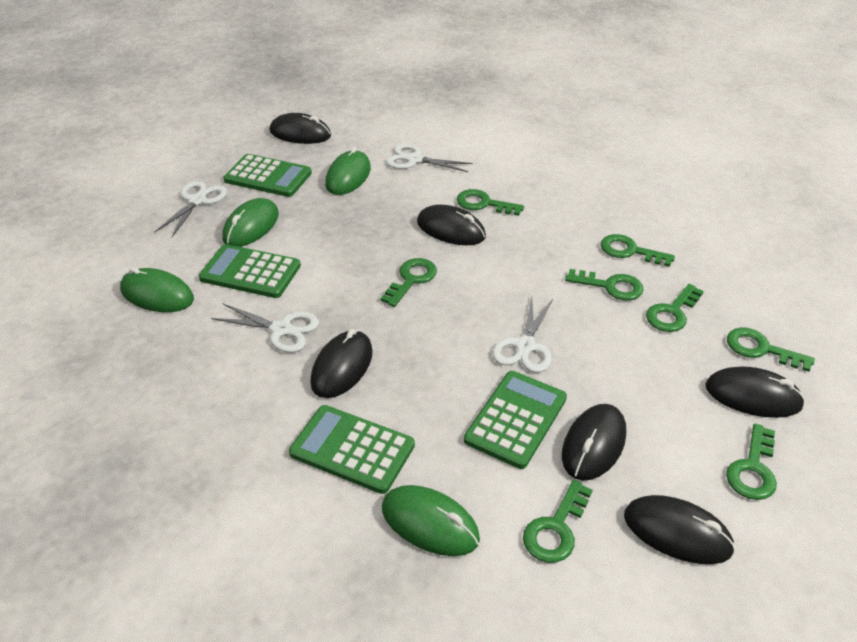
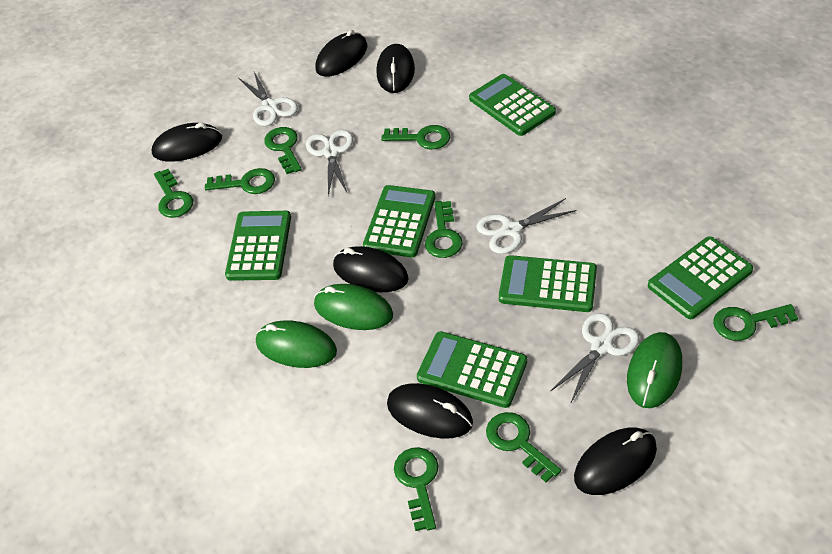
green calculator: [199,244,301,298] [224,154,312,197] [289,405,415,494] [464,371,567,469] = 4 -> [225,211,291,281] [363,185,435,257] [417,331,527,408] [469,74,556,136] [499,255,597,312] [648,236,753,319] = 6
green mouse: [120,267,194,312] [222,198,279,247] [325,147,371,195] [382,485,480,556] = 4 -> [256,320,337,368] [314,284,393,330] [627,332,682,408] = 3

